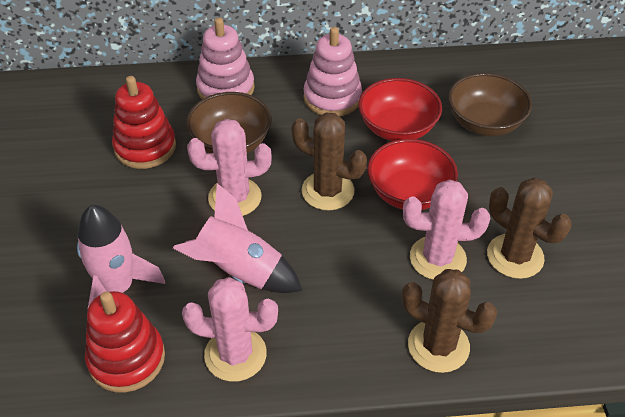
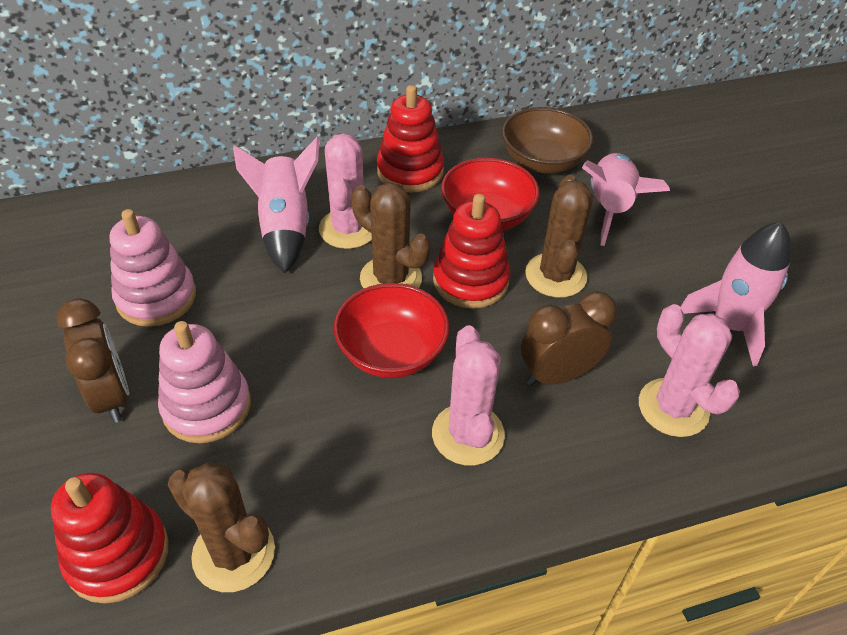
brown bowl: [186,92,272,153] [448,73,532,136] = 2 -> [502,107,593,174] = 1
brown clock: none = 0 -> [56,298,129,423] [521,291,617,386] = 2
pink rocket: [77,205,165,307] [173,183,302,293] = 2 -> [233,137,320,273] [582,153,670,246] [680,221,791,366] = 3
red stacking toy: [85,291,165,393] [112,76,176,169] = 2 -> [51,473,169,604] [377,85,444,193] [433,194,510,309] = 3

